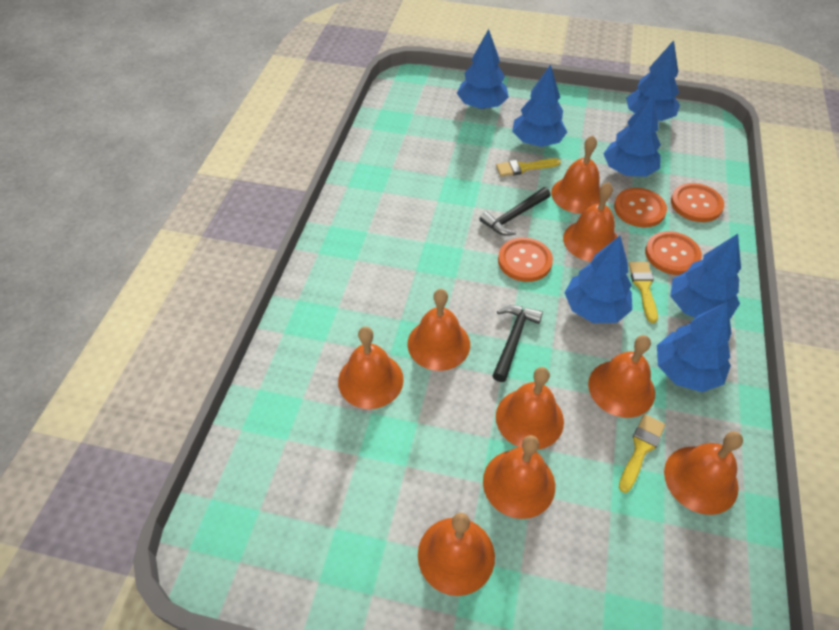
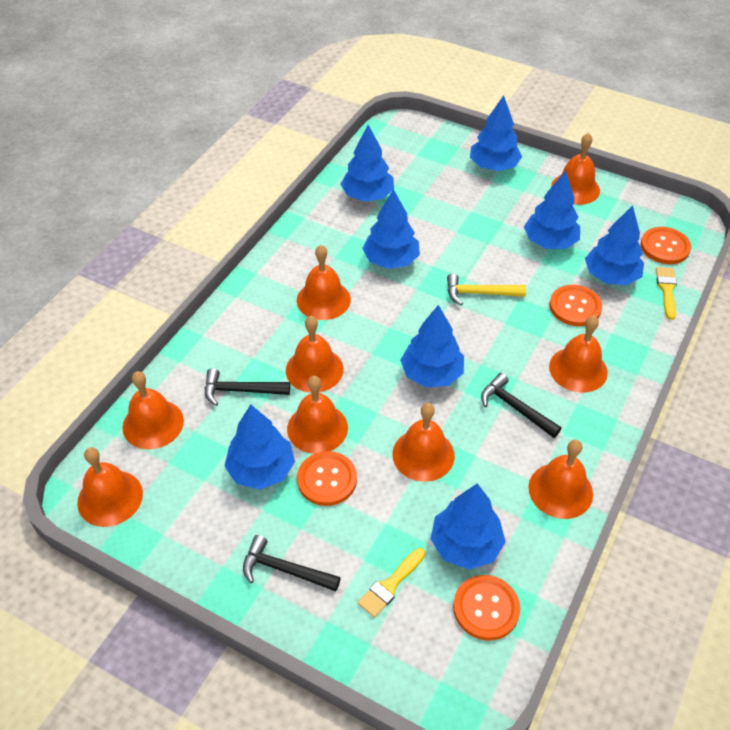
black hammer: [480,187,551,236] [492,305,543,382] = 2 -> [205,368,290,406] [243,535,341,591] [481,373,561,438] = 3
blue tree: [457,29,509,109] [512,64,567,147] [565,236,632,323] [603,94,661,177] [626,40,680,121] [657,302,731,392] [670,234,741,319] = 7 -> [224,404,295,490] [341,125,394,202] [362,189,420,269] [400,305,464,387] [431,483,506,570] [470,95,522,171] [524,171,580,249] [585,205,644,285] = 8
yellow brush: [496,158,561,177] [619,414,666,493] [629,262,658,323] = 3 -> [358,548,425,618] [656,267,677,320] = 2
yellow hammer: none = 0 -> [447,273,526,305] = 1

